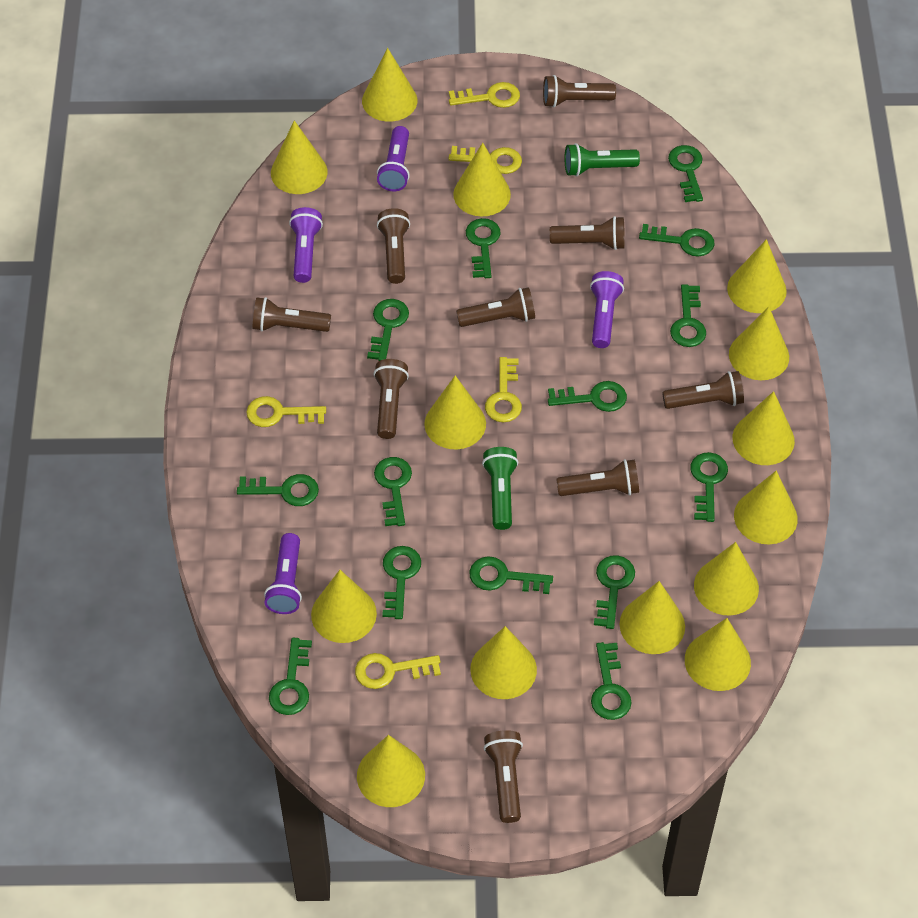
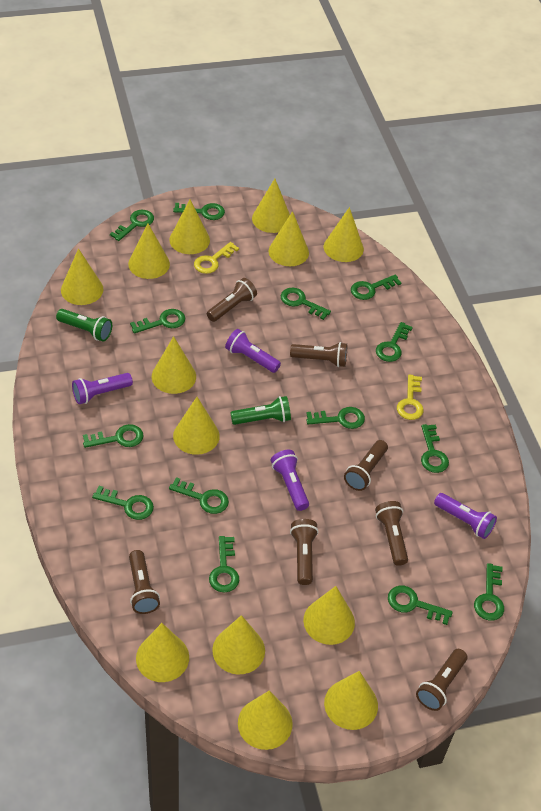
brown flashlight: [252,297,331,332] [374,359,409,439] [377,208,410,284] [456,287,535,327] [484,730,523,823] [543,75,616,107] [550,216,625,250] [556,459,639,496] [663,371,744,409] = 9 -> [129,550,160,614] [207,278,257,322] [290,342,347,367] [290,519,319,585] [344,440,388,491] [375,501,408,566] [416,649,467,711] = 7
yellow cone: [271,120,327,194] [311,570,377,643] [357,735,425,807] [362,48,417,122] [424,375,486,449] [453,143,511,217] [470,626,537,699] [619,581,685,654] [685,618,751,691] [694,542,759,615] [727,239,787,313] [729,306,789,380] [732,391,795,465] [734,471,798,544] = 14 -> [61,248,103,305] [128,223,170,279] [136,623,189,682] [152,336,196,394] [169,200,210,254] [173,397,220,455] [212,615,265,675] [238,691,293,750] [252,179,290,233] [269,211,309,266] [303,586,355,645] [324,207,364,262] [324,671,378,730] = 13
yellow key: [246,396,326,427] [355,653,441,689] [449,82,520,108] [449,146,522,174] [485,357,522,423] = 5 -> [194,242,239,274] [397,375,423,420] = 2

